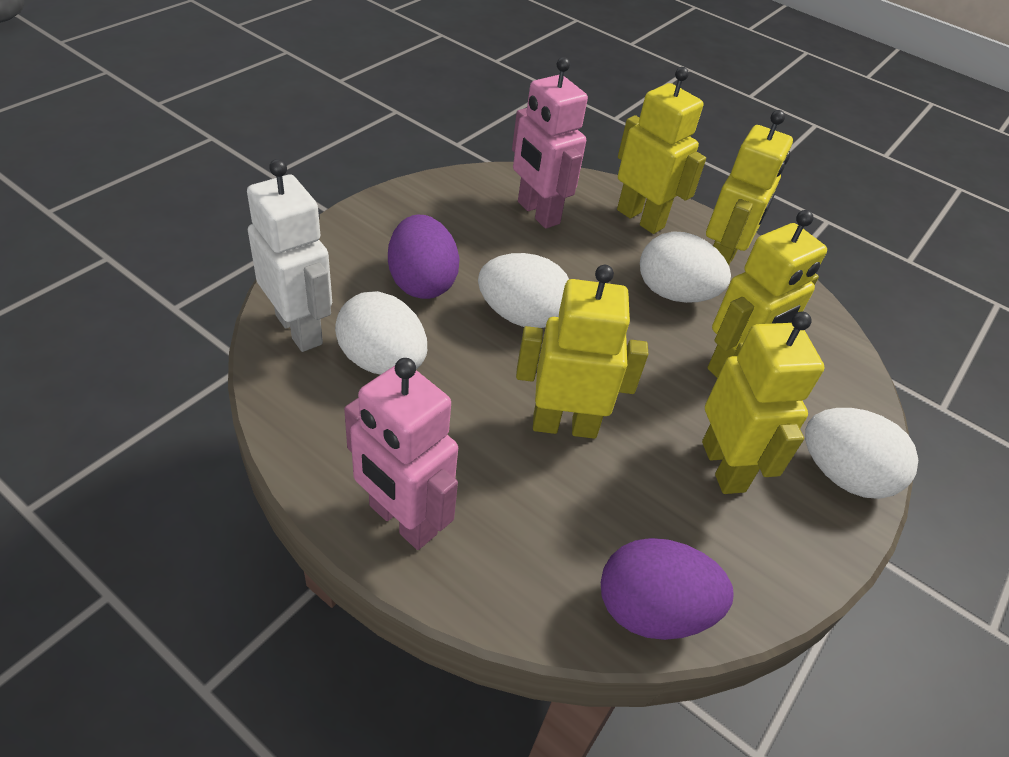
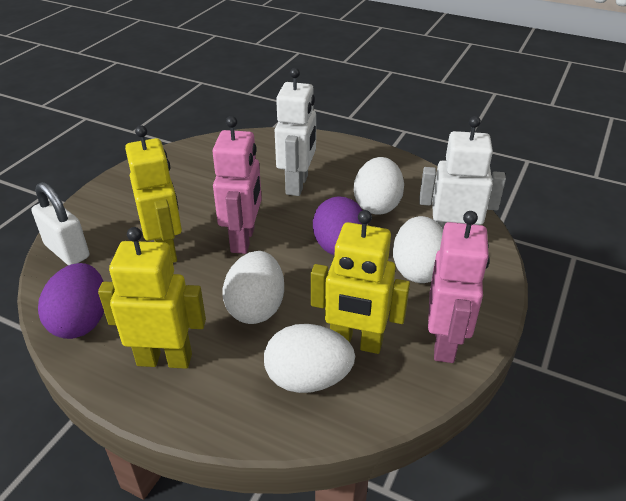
white padlock: none = 0 -> [32,182,89,265] = 1
white robot: [247,159,332,352] = 1 -> [275,68,316,196] [419,116,506,229] = 2
yellow robot: [516,265,648,439] [617,67,706,234] [702,312,825,494] [706,110,793,265] [707,210,827,378] = 5 -> [98,227,206,369] [125,125,182,263] [311,210,410,354] = 3

